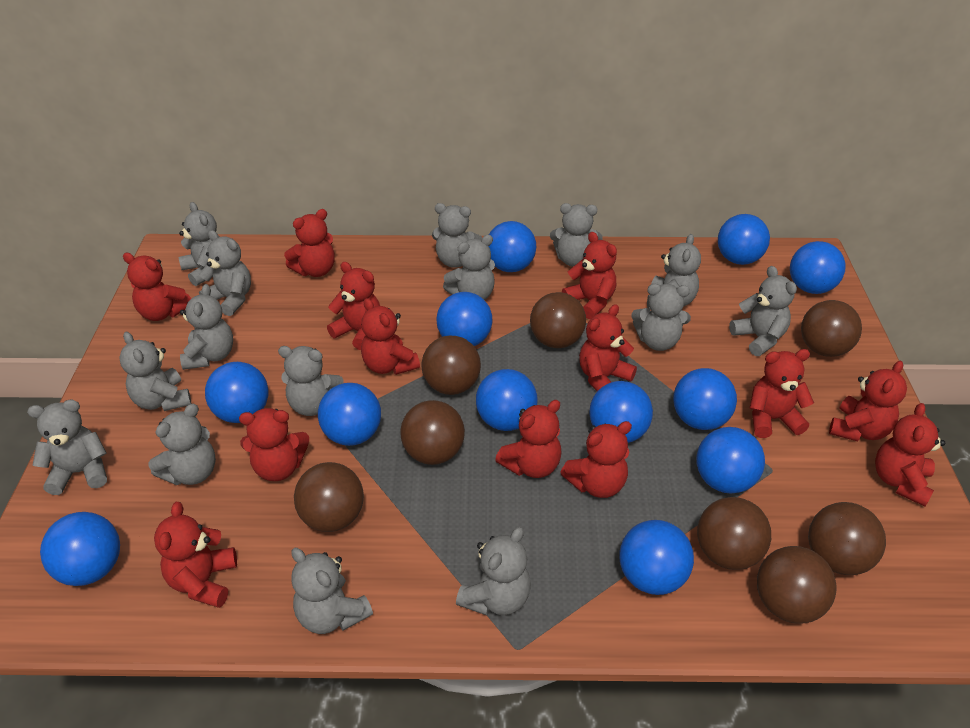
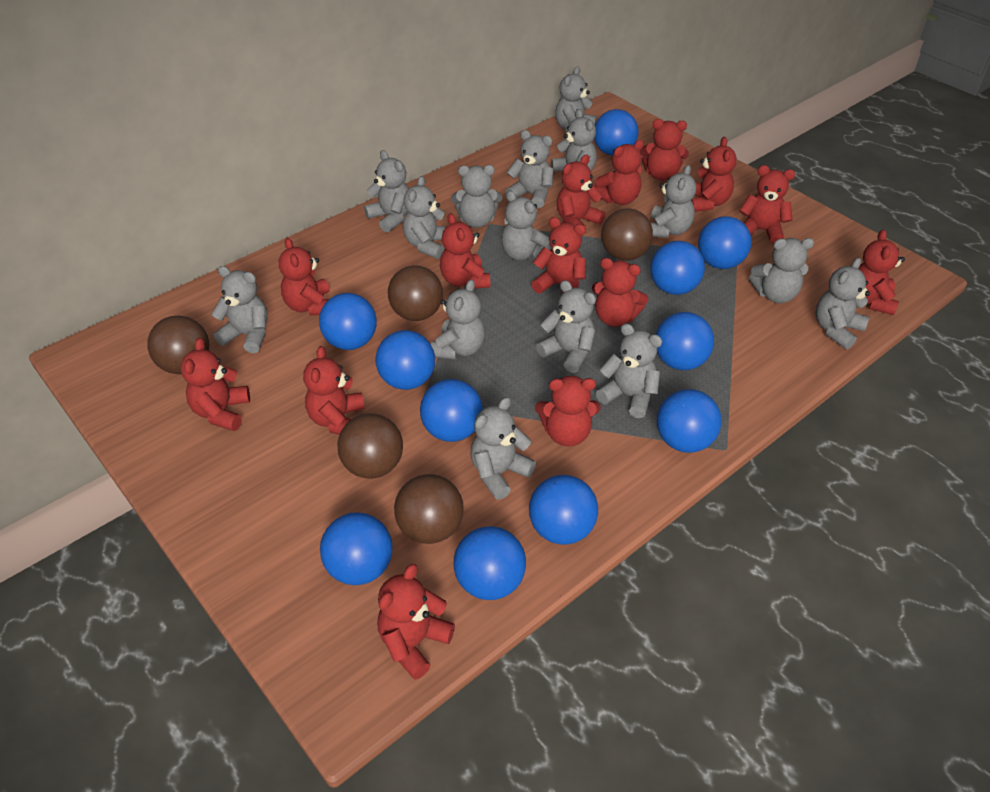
blue ball: [40,512,120,586] [205,362,269,423] [318,383,381,446] [436,292,493,346] [476,369,538,431] [488,221,536,272] [589,381,653,443] [619,520,694,595] [673,368,737,430] [696,427,765,493] [718,214,770,265] [790,241,845,294] = 12 -> [319,293,377,350] [320,512,393,585] [376,330,435,390] [420,379,483,442] [454,526,526,600] [529,475,598,545] [594,109,638,156] [650,241,705,295] [656,312,714,370] [657,389,721,453] [698,216,751,269] = 11
brown ball: [294,462,364,532] [400,400,465,465] [421,336,481,395] [530,292,586,348] [697,497,771,570] [757,546,837,624] [801,300,862,357] [808,502,886,575] = 8 -> [147,316,209,374] [337,413,403,479] [388,265,443,321] [394,474,464,544] [601,208,653,261] = 5
red teddy bear: [123,253,191,321] [154,502,237,608] [239,408,309,481] [284,209,335,277] [327,262,380,350] [361,298,420,375] [495,400,562,478] [560,421,632,498] [562,232,617,319] [579,304,637,391] [750,349,814,438] [829,361,907,441] [875,403,945,507] = 13 -> [180,338,250,431] [279,238,330,316] [303,346,365,435] [377,564,455,680] [440,213,490,289] [531,217,586,295] [535,376,601,447] [557,154,605,229] [592,258,649,327] [594,140,644,205] [640,119,689,180] [691,137,736,212] [739,165,795,245] [858,229,905,315] = 14

